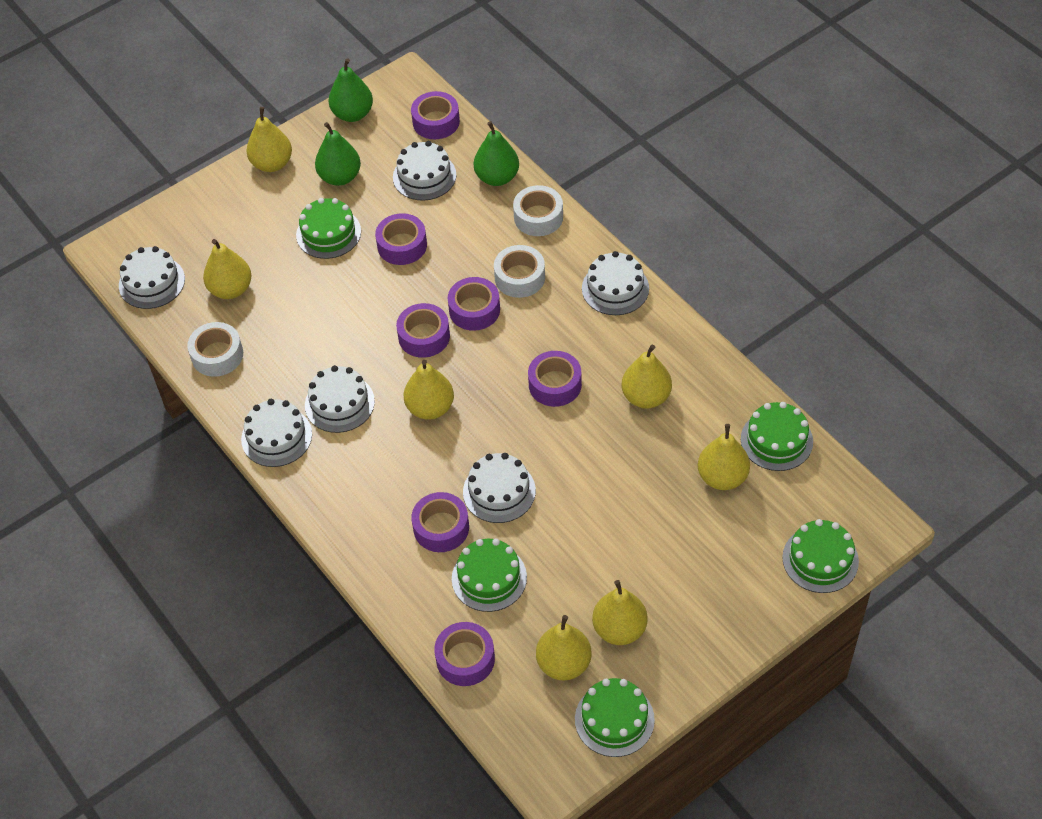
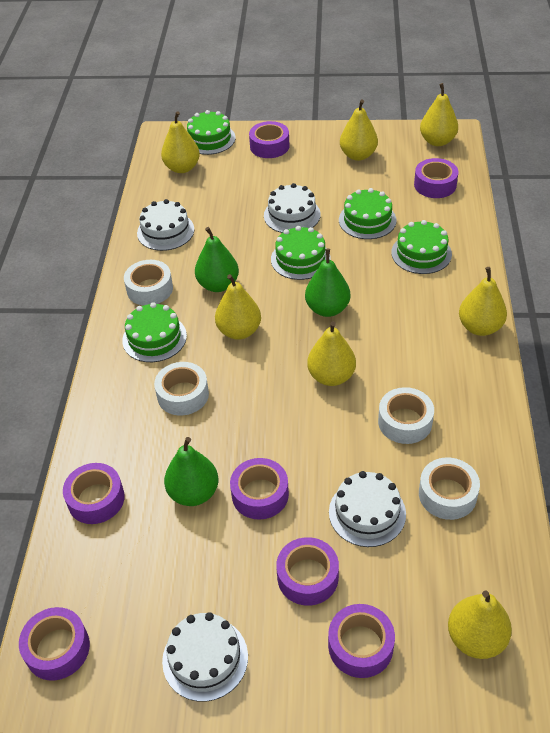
white cake: [119,246,185,309] [241,399,312,467] [305,365,375,433] [393,141,456,201] [463,453,536,523] [582,251,649,315] = 6 -> [137,199,194,251] [162,612,248,702] [264,183,321,233] [329,471,406,547] = 4
white tape: [187,322,243,377] [494,245,545,298] [513,185,563,236] = 3 -> [124,260,173,305] [154,362,209,416] [378,387,434,444] [419,457,480,520] = 4

